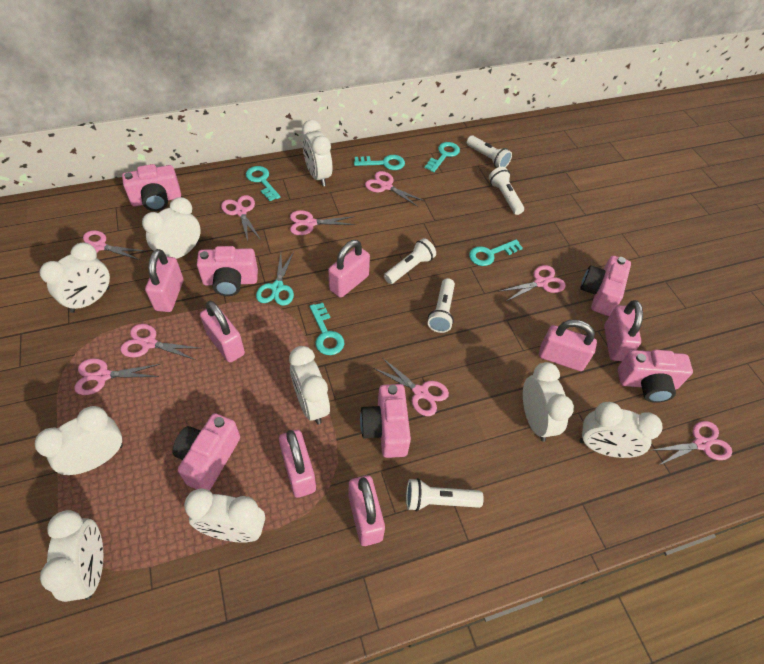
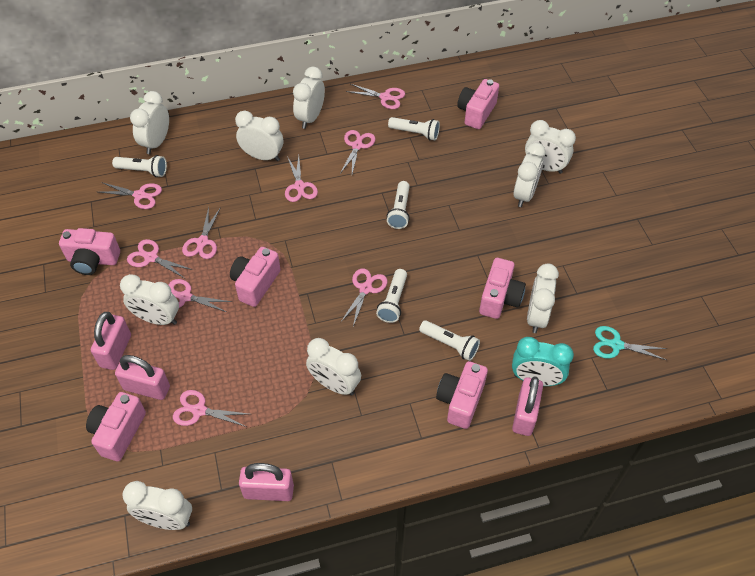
pink padlock: [145,249,183,312] [200,301,245,362] [279,430,316,498] [328,240,370,298] [349,475,385,546] [539,319,597,371] [604,300,643,361] = 7 -> [91,312,131,370] [115,355,170,400] [239,463,294,501] [512,376,543,436] = 4
turquoise clock: none = 0 -> [512,337,574,386] = 1
turquoise key: [246,166,281,201] [310,303,344,355] [354,155,405,170] [425,142,460,172] [469,239,523,266] = 5 -> none = 0

